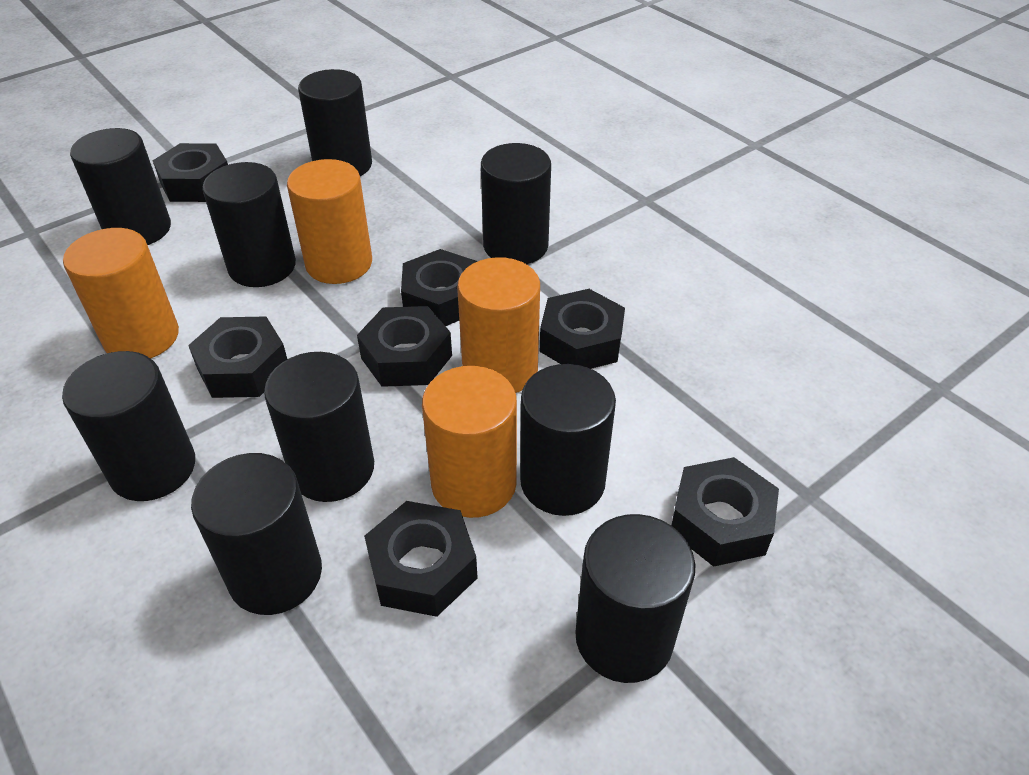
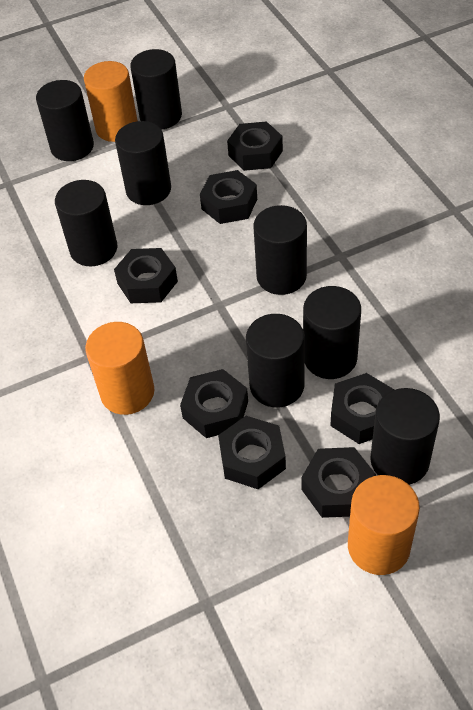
black cylinder: [62,351,195,501] [70,128,171,245] [191,453,322,615] [202,162,296,287] [264,352,374,502] [298,69,372,176] [481,143,551,264] [520,364,616,516] [575,514,696,683] = 9 -> [36,80,94,161] [55,180,117,266] [115,121,171,205] [130,49,182,129] [246,314,305,407] [253,205,307,295] [303,286,361,379] [370,388,440,485] = 8
orange cylinder: [63,228,179,359] [287,159,372,284] [422,366,517,518] [457,257,540,393] = 4 -> [84,61,138,142] [85,322,154,415] [348,475,420,575] = 3

